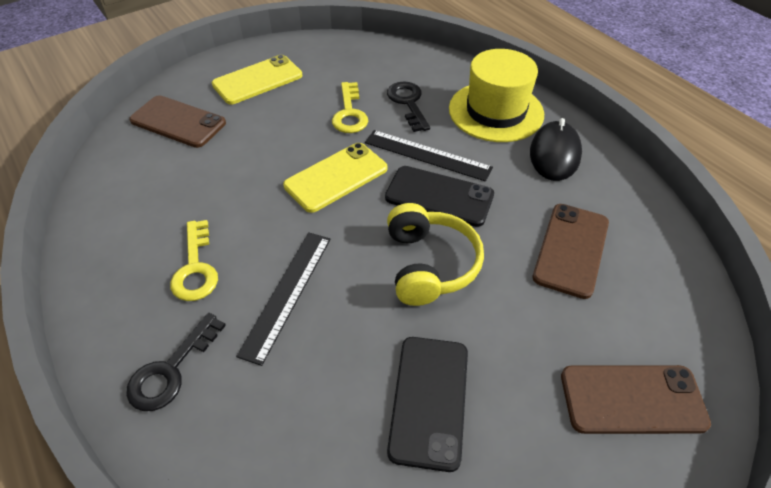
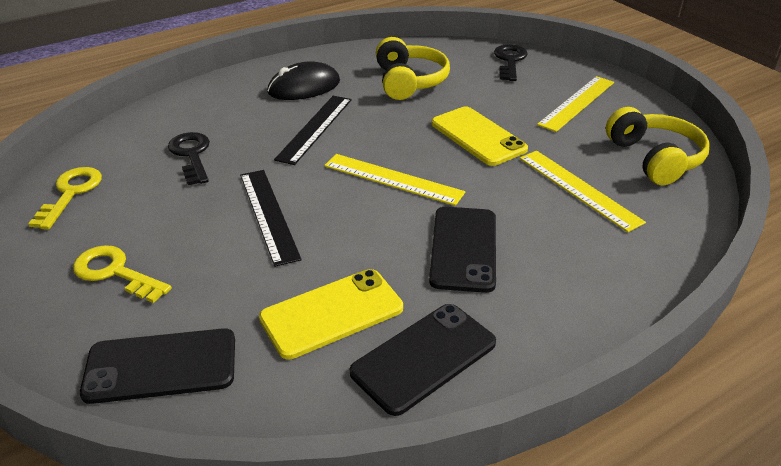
black phone: [385,166,494,227] [387,337,468,472] = 2 -> [80,328,235,404] [350,304,496,416] [429,207,496,293] = 3
brown phone: [129,95,226,148] [532,204,609,299] [561,365,711,434] = 3 -> none = 0
yellow hat: [449,49,544,142] = 1 -> none = 0
yellow headphones: [387,203,484,306] = 1 -> [376,37,450,100] [606,107,710,185] = 2
yellow ruler: none = 0 -> [324,154,465,206] [520,151,646,232] [537,76,614,132] = 3

